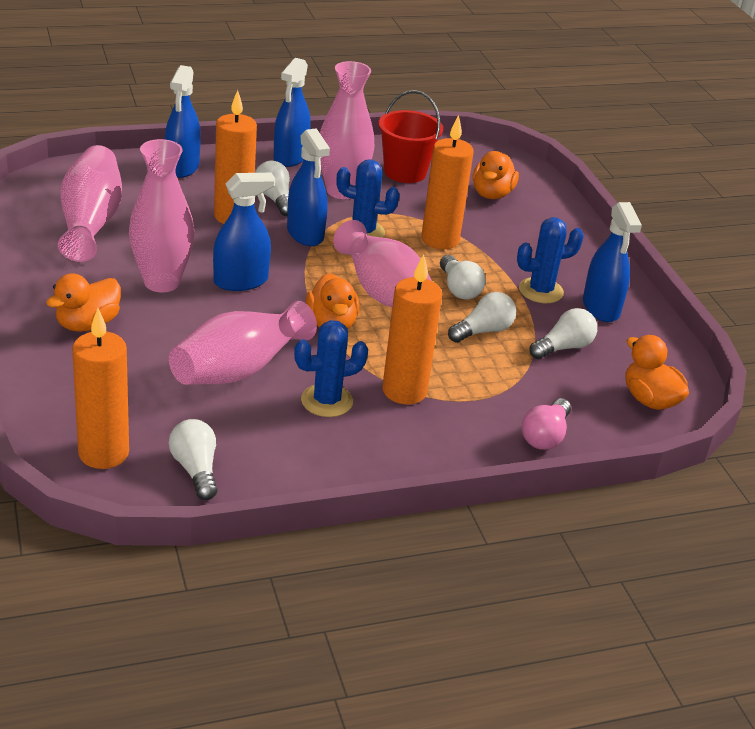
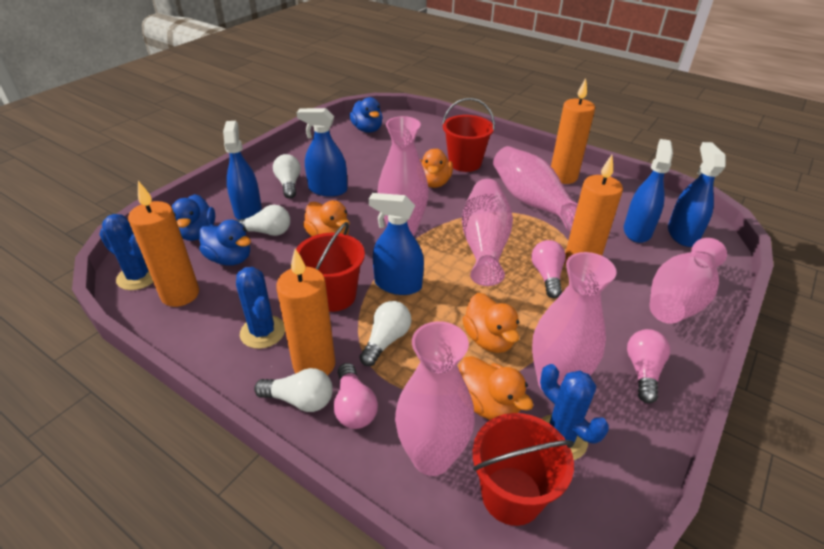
blue duck: none = 0 -> [172,194,215,241] [199,220,251,266] [349,97,383,133] = 3
pink light bulb: [522,398,571,450] = 1 -> [334,363,378,429] [531,240,566,298] [627,329,670,403] = 3
pink vase: [58,145,122,262] [129,139,194,292] [169,301,317,385] [320,61,374,199] [333,220,432,307] = 5 -> [377,116,429,236] [395,321,475,476] [462,179,513,286] [493,146,578,231] [532,252,617,390] [649,238,727,324] = 6
red bucket: [378,90,443,183] = 1 -> [296,222,365,312] [442,98,495,172] [472,413,574,526] = 3
white light bulb: [169,419,217,500] [255,161,290,216] [440,255,486,299] [448,292,516,343] [529,308,597,359] = 5 -> [236,205,290,236] [254,368,333,412] [273,154,301,199] [360,301,411,366] = 4

